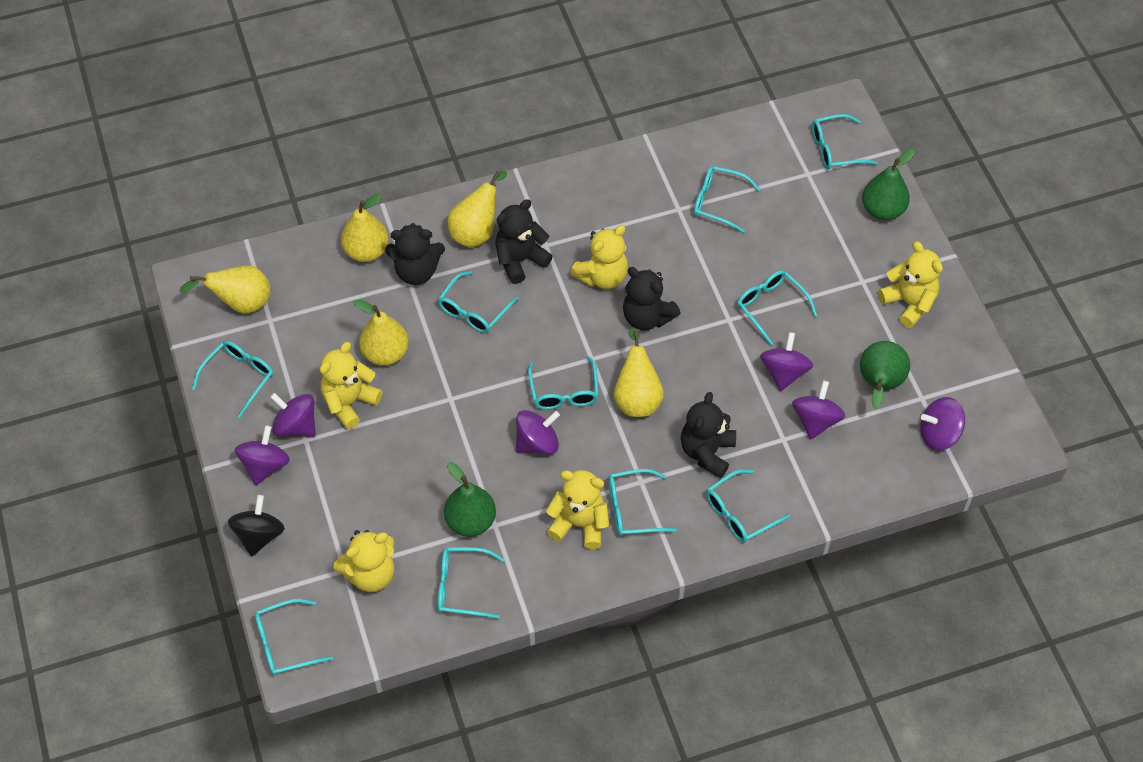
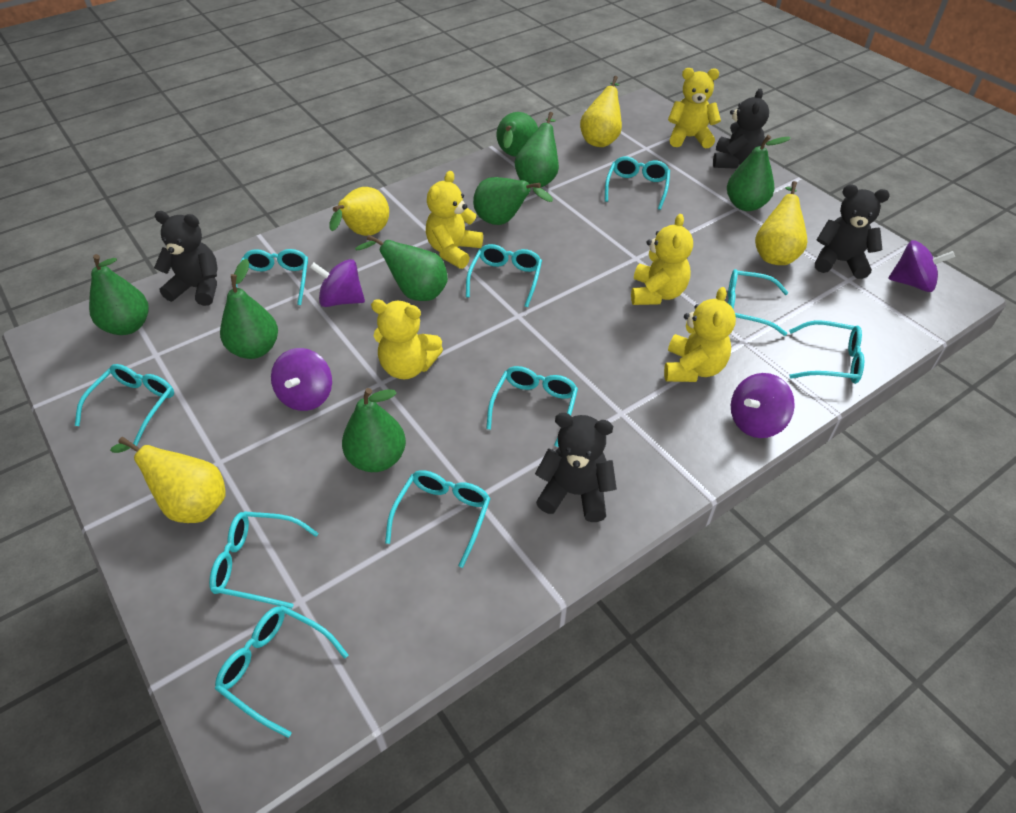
black spinning top: [228,495,285,557] = 1 -> none = 0
green pear: [444,462,496,537] [860,341,910,409] [862,149,915,220] = 3 -> [89,254,149,335] [220,259,278,359] [342,388,406,472] [355,235,448,301] [473,177,553,225] [496,112,538,157] [515,112,559,188] [727,135,791,211] = 8
purple spinning top: [235,425,290,485] [270,393,316,437] [516,410,560,454] [760,332,813,391] [792,380,845,439] [920,397,965,450] = 6 -> [271,348,332,411] [310,259,365,307] [731,373,795,438] [888,240,955,292] = 4
yellow pear: [179,265,271,314] [341,193,389,262] [353,300,409,366] [447,171,507,248] [614,327,664,417] = 5 -> [110,437,225,523] [329,187,389,236] [580,76,622,147] [755,181,807,265] = 4

